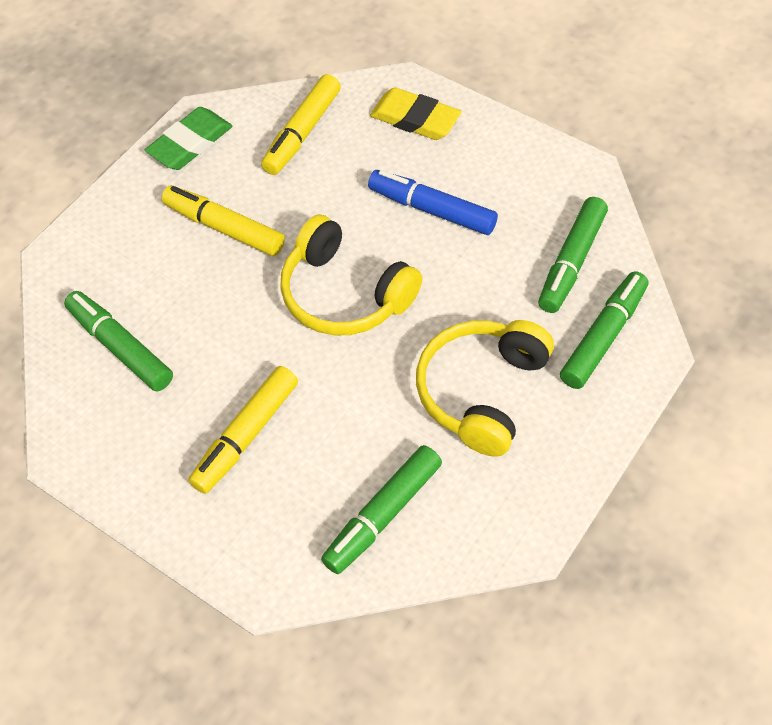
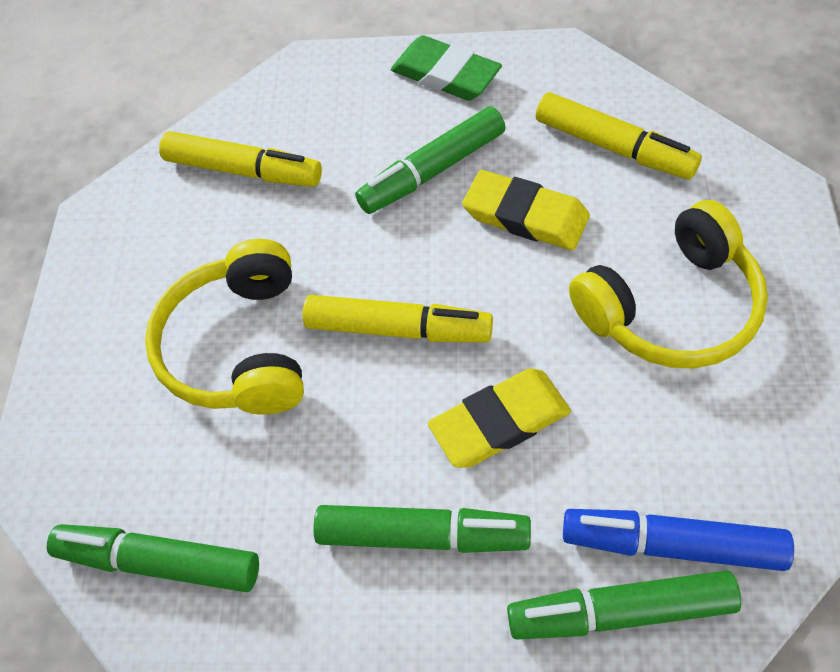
yellow eraser: [370,87,462,140] = 1 -> [428,368,571,468] [462,170,590,251] = 2

